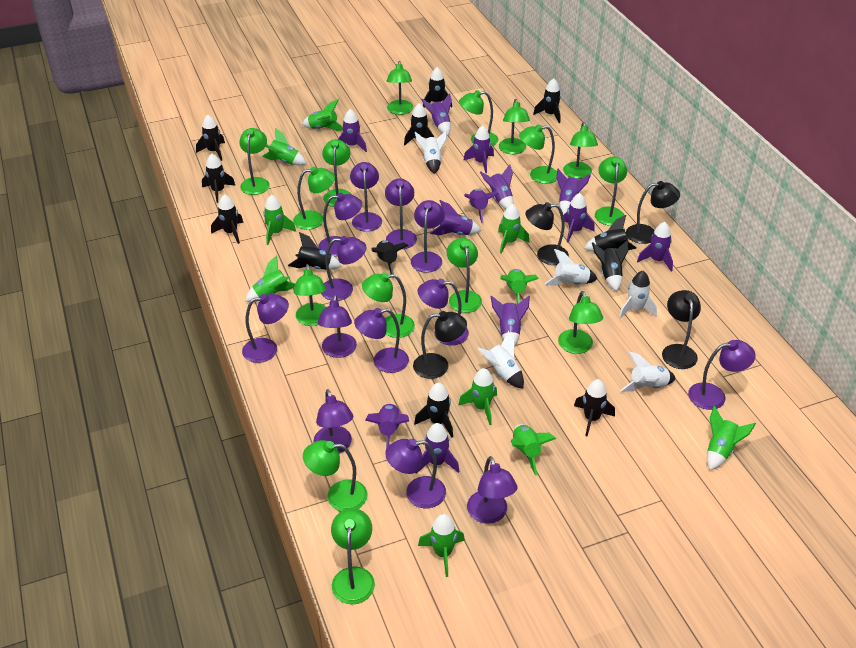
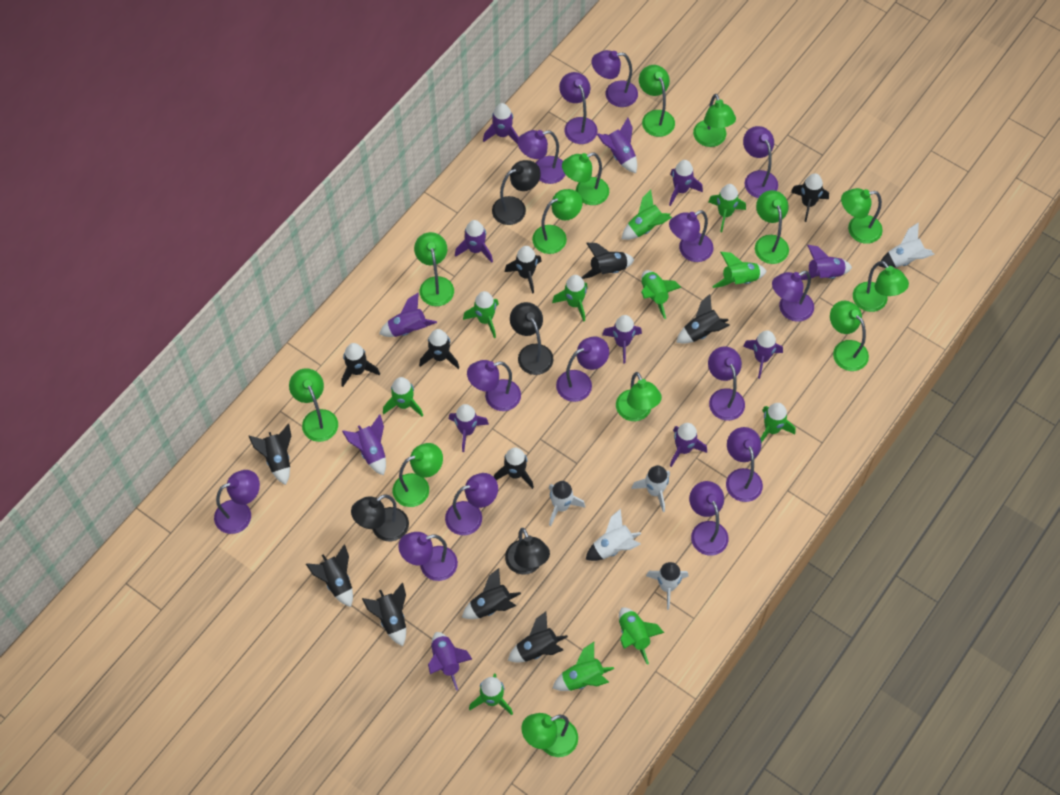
green lamp: [239,128,270,195] [293,167,335,230] [293,264,326,326] [303,440,368,511] [322,139,352,207] [331,508,375,604] [362,272,415,338] [387,61,413,115] [447,238,482,313] [459,90,498,146] [499,99,530,154] [519,124,557,184] [558,291,603,354] [563,122,598,179] [595,156,627,226] = 15 -> [289,368,338,442] [393,443,443,507] [414,232,454,306] [521,713,578,757] [532,189,583,254] [562,153,609,205] [616,372,662,421] [639,65,675,137] [693,94,736,147] [755,190,789,264] [830,301,869,371] [841,188,883,244] [853,261,909,312] = 13
green rocket: [245,255,295,302] [262,128,306,165] [264,194,296,245] [302,99,343,131] [418,514,465,577] [459,368,497,425] [498,204,530,254] [500,269,539,304] [511,424,556,476] [707,406,756,470] = 10 -> [383,377,423,417] [463,291,499,338] [469,674,513,715] [552,275,588,322] [553,642,614,691] [619,607,664,665] [622,189,672,240] [641,270,682,319] [708,184,746,232] [712,252,766,288] [760,403,795,443] = 11
purple lamp: [242,294,289,363] [314,389,353,454] [318,193,362,257] [318,295,357,358] [321,236,367,301] [350,162,382,232] [354,308,409,373] [385,178,417,249] [385,439,446,508] [411,200,444,273] [418,279,469,345] [467,456,517,524] [688,340,756,410] = 13 -> [214,470,260,534] [398,532,458,581] [445,473,498,535] [467,360,521,411] [518,130,566,184] [556,336,609,402] [559,72,597,144] [592,50,638,107] [669,210,714,262] [689,481,728,556] [708,346,745,421] [726,427,763,502] [743,126,778,198] [772,271,814,322] = 14

